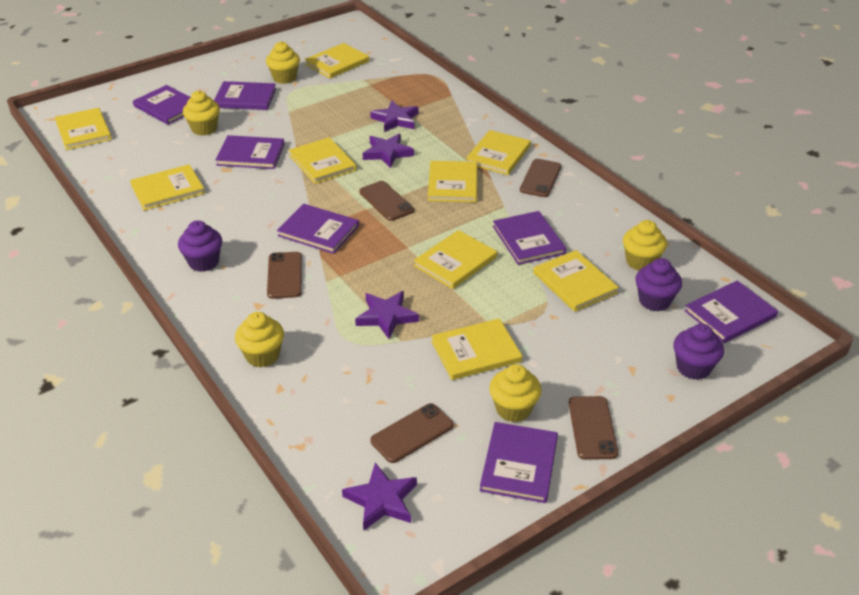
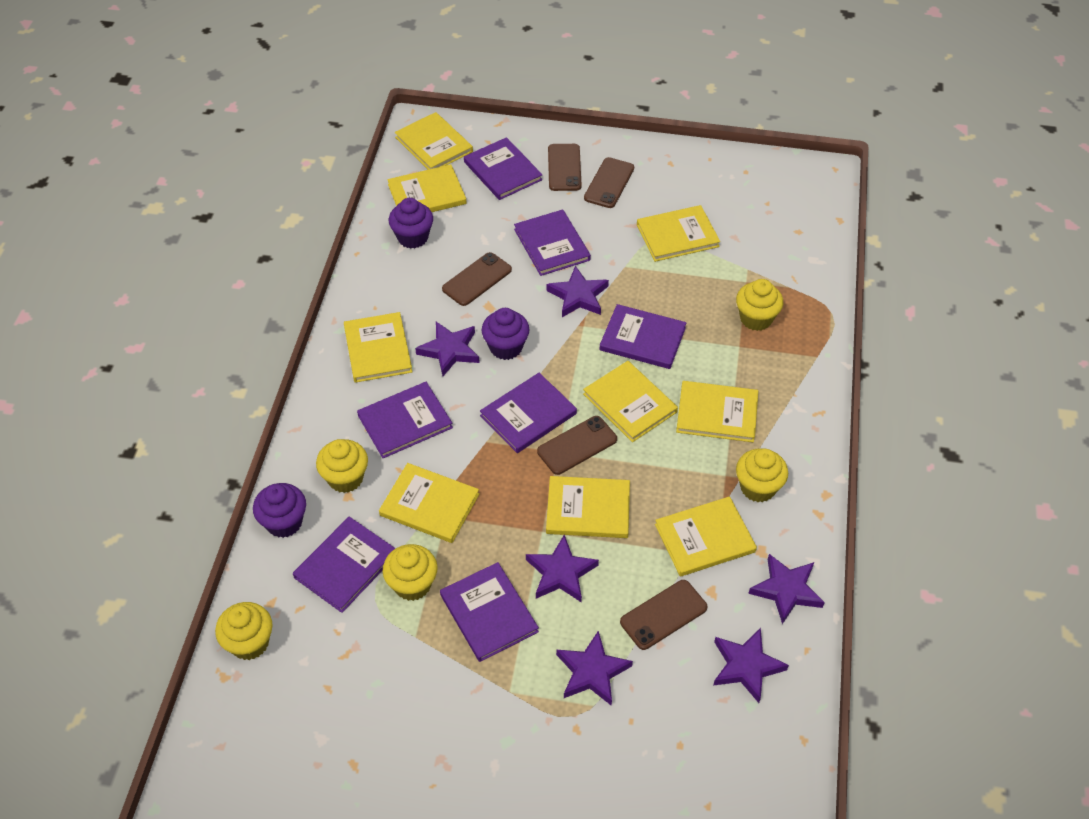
purple star: [342,463,417,531] [355,291,419,339] [363,134,414,168] [370,101,419,132] = 4 -> [415,322,480,376] [526,535,599,602] [546,266,609,317] [556,631,633,706] [713,628,789,703] [748,554,825,624] = 6

